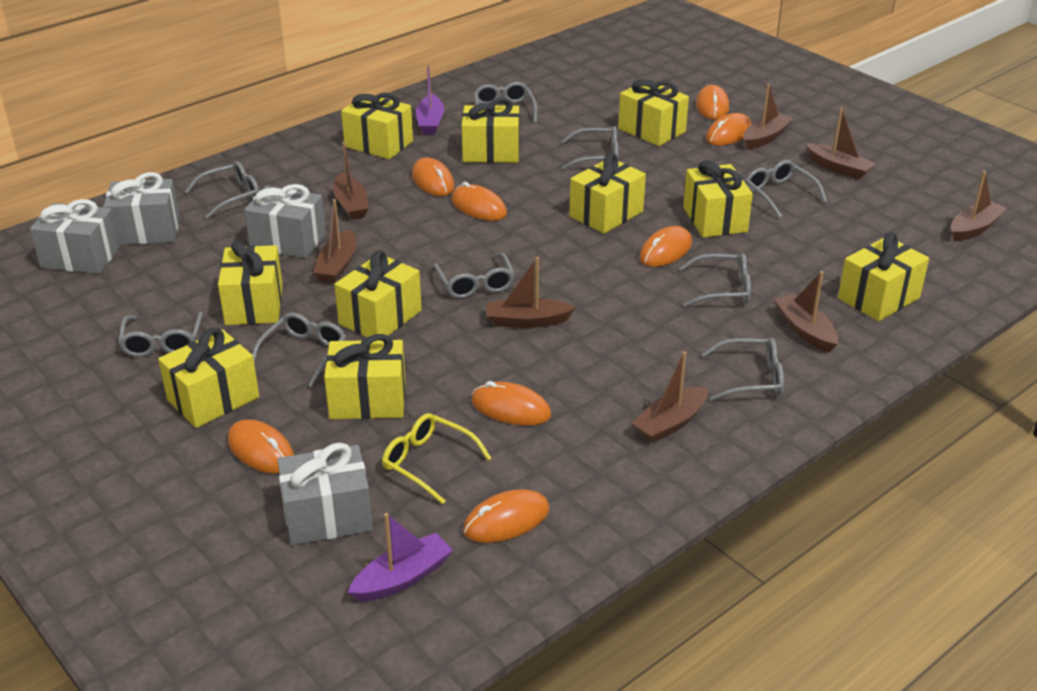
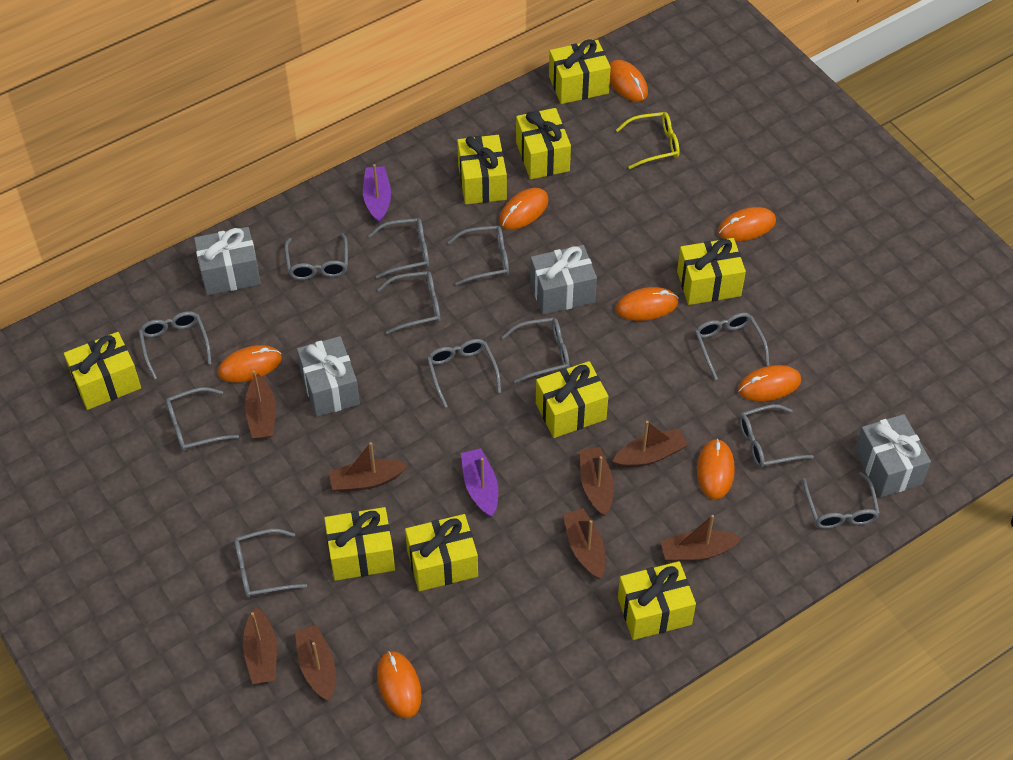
grey glasses: [118,311,203,357] [185,161,259,219] [252,312,346,387] [433,253,515,299] [473,82,537,123] [562,126,618,170] [679,253,751,307] [702,338,784,401] [745,160,827,218] = 9 -> [139,311,212,379] [166,387,239,452] [234,529,307,598] [285,233,348,280] [368,218,429,279] [377,271,440,334] [427,339,501,408] [448,226,509,286] [502,317,569,383] [695,313,770,380] [739,404,814,468] [802,472,880,529] = 12
yellow gift: [158,328,259,428] [218,240,283,325] [324,334,406,419] [334,250,422,337] [341,93,413,159] [462,98,519,163] [569,153,646,234] [618,79,689,146] [683,160,753,238] [838,233,929,321] = 10 -> [64,332,141,410] [324,507,395,581] [405,514,478,591] [457,135,507,204] [516,108,571,179] [536,361,608,438] [549,39,611,104] [618,561,696,640] [677,238,746,305] = 9

